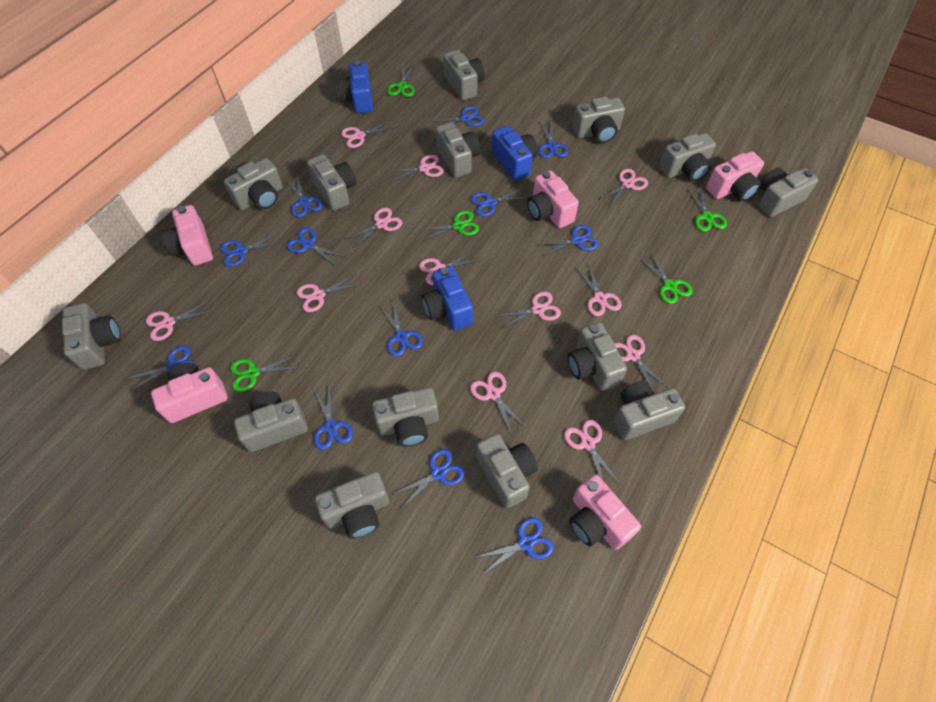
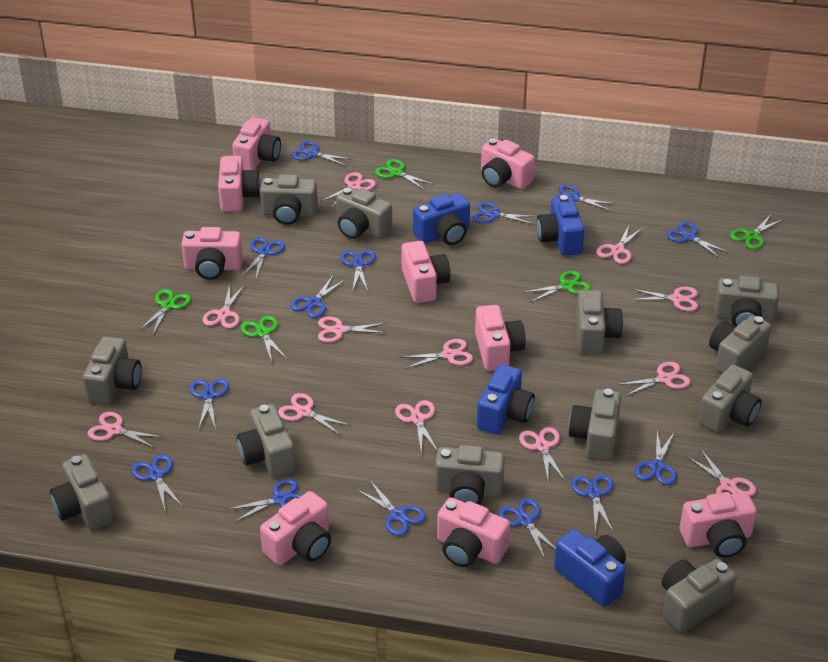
blue camera: [336,61,373,113] [422,266,473,330] [492,126,538,181] = 3 -> [413,193,470,245] [477,364,535,435] [536,195,585,256] [554,529,626,607] = 4
blue scissors: [126,346,196,392] [220,233,281,267] [285,176,323,217] [287,228,345,266] [314,386,353,450] [379,301,423,356] [391,449,465,509] [430,106,484,130] [471,188,529,216] [476,517,554,575] [538,122,568,158] [538,225,599,256] = 12 -> [131,454,183,510] [189,378,229,430] [227,479,303,523] [241,237,285,279] [290,276,346,318] [291,141,350,166] [340,250,376,292] [356,480,426,536] [473,202,537,225] [498,498,556,559] [552,185,616,211] [571,474,614,533] [635,430,677,485] [666,222,730,259] = 14
grey camera: [62,303,121,370] [224,158,283,210] [234,391,308,452] [307,154,356,211] [315,471,389,539] [372,387,439,447] [436,122,480,178] [443,50,485,100] [476,434,538,508] [568,322,627,391] [572,96,625,143] [613,381,685,440] [659,133,716,181] [758,167,818,217] = 14 -> [50,454,114,530] [83,336,142,405] [237,404,296,478] [260,174,318,225] [336,187,392,239] [435,445,505,505] [568,389,621,461] [576,290,623,355] [662,559,737,633] [698,365,762,433] [709,315,771,374] [714,276,779,327] = 12
pink camera: [151,363,228,423] [161,205,213,266] [527,170,579,228] [569,475,641,550] [706,151,764,201] = 5 -> [181,227,243,280] [218,156,261,212] [232,117,281,170] [260,491,331,565] [402,241,450,303] [437,497,510,567] [475,305,526,371] [481,138,535,189] [679,492,757,558] = 9

